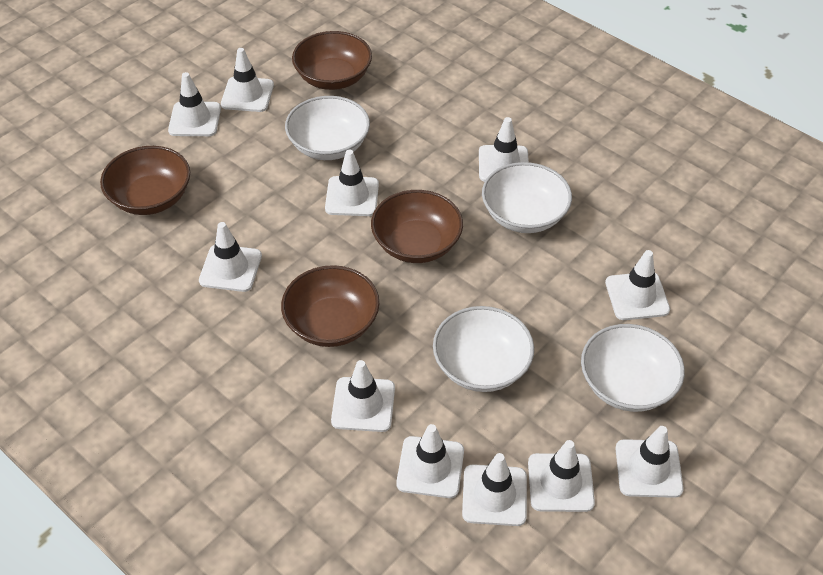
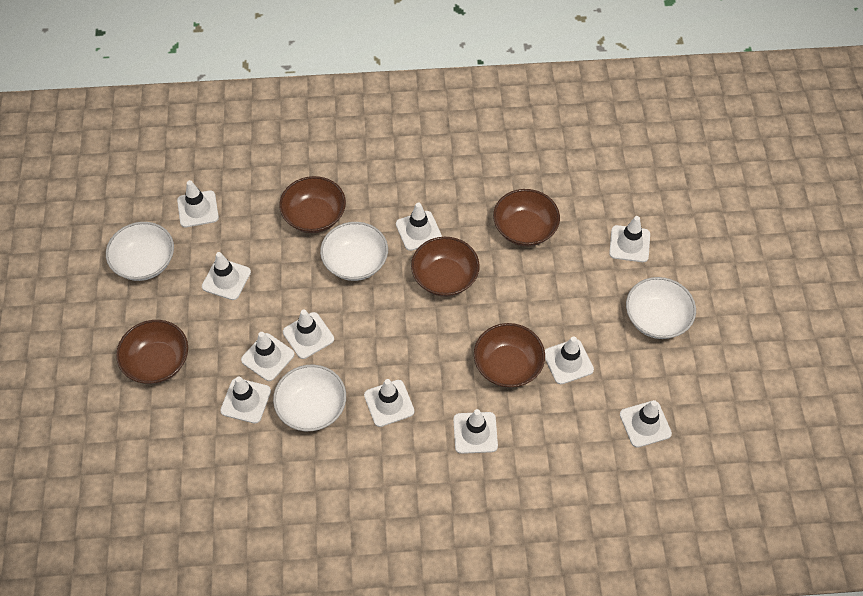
brown bowl: [100,146,190,215] [281,265,379,347] [292,31,372,90] [371,190,463,263] = 4 -> [116,320,188,384] [279,176,346,233] [411,237,480,297] [474,323,545,388] [493,189,560,246] = 5

